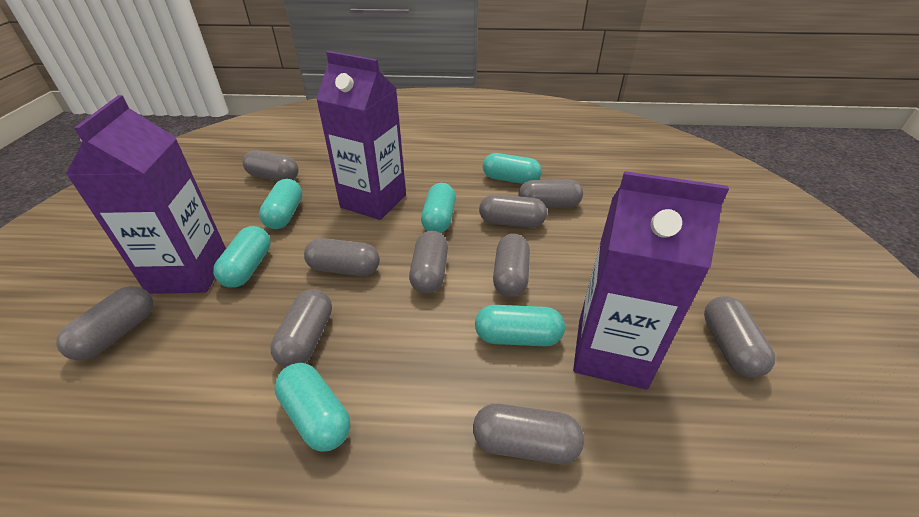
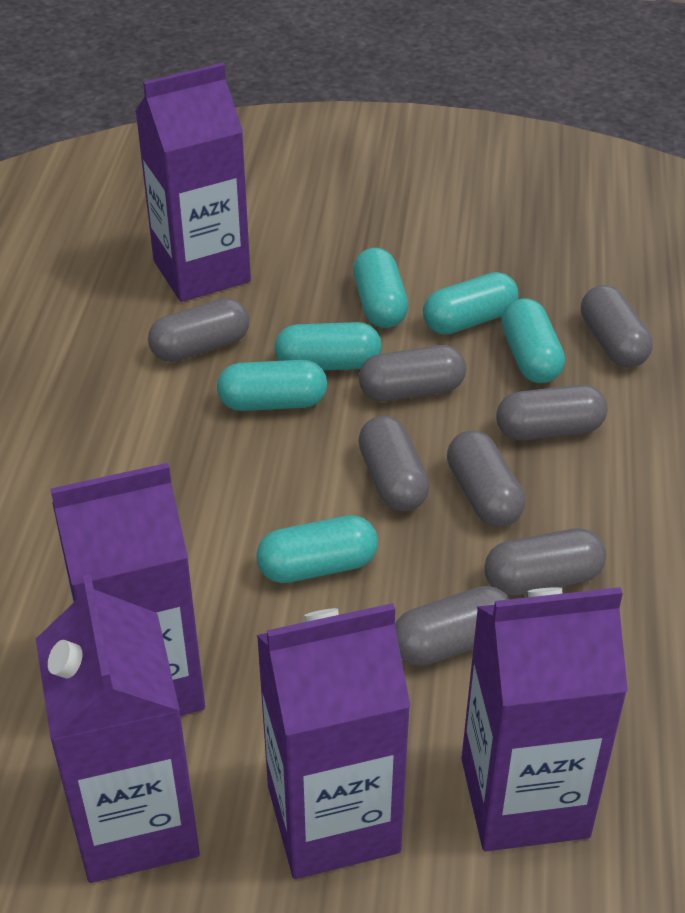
grey capsule: [56,286,153,360] [242,151,299,181] [270,289,332,367] [304,238,380,276] [409,231,448,294] [473,404,584,464] [479,195,547,228] [493,234,530,297] [518,179,583,208] [704,296,775,378] = 10 -> [148,298,249,362] [358,416,430,511] [359,345,466,402] [395,586,509,666] [447,430,525,527] [484,528,606,596] [496,384,608,441] [581,285,653,368] = 8
purple carton: [66,95,226,294] [316,51,406,220] [573,171,729,390] = 3 -> [36,574,200,883] [50,463,205,716] [135,63,251,302] [257,603,411,879] [461,587,628,851] = 5

